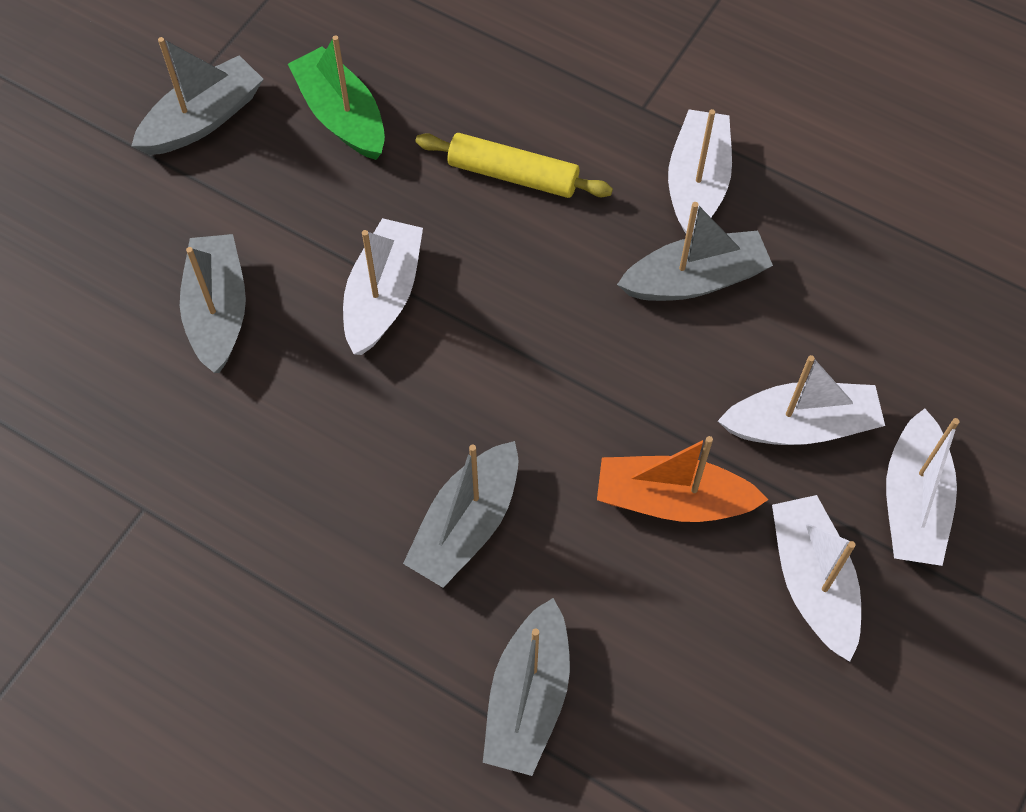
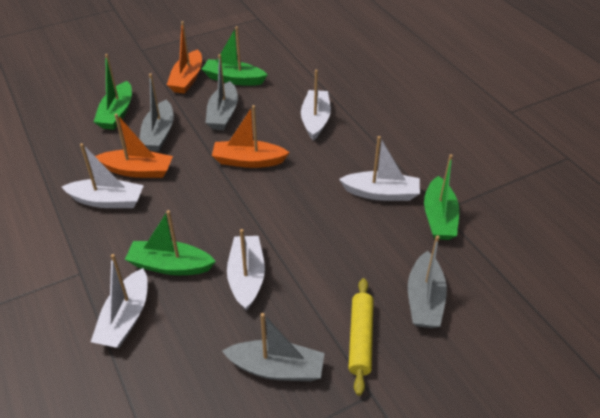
green boat: [288,35,385,160] = 1 -> [94,54,132,130] [125,210,216,275] [202,26,267,86] [424,154,459,240] = 4
grey boat: [131,37,263,155] [180,234,246,373] [403,441,519,588] [483,598,570,776] [617,202,773,301] = 5 -> [139,73,174,151] [206,54,238,130] [222,313,325,381] [408,235,447,328] = 4
orange boat: [597,436,768,522] = 1 -> [95,113,173,178] [167,21,202,94] [212,105,290,168] = 3

